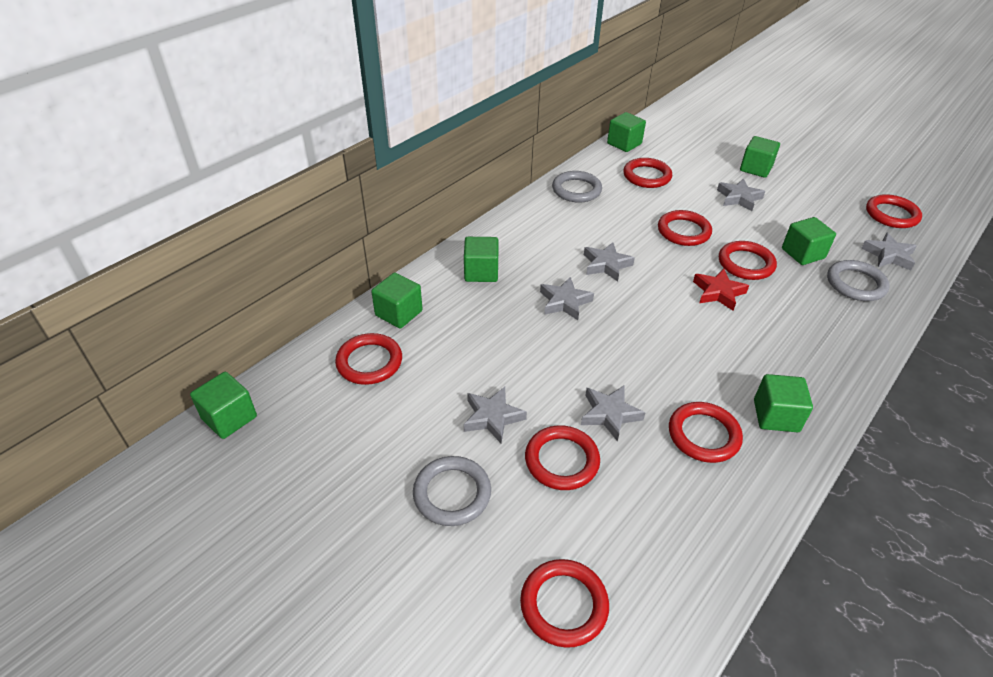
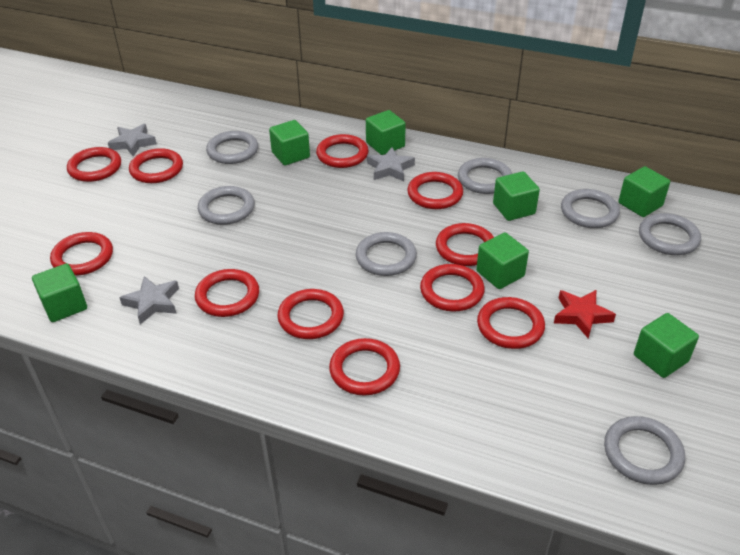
grey ring: [413,456,491,526] [552,171,602,203] [827,260,889,301] = 3 -> [198,186,255,225] [206,131,258,164] [356,232,417,276] [458,158,512,194] [561,189,620,228] [604,416,685,485] [639,213,701,255] = 7
grey star: [464,387,527,443] [540,277,594,320] [581,385,645,442] [584,242,635,282] [717,179,765,211] [862,233,917,271] = 6 -> [108,124,157,156] [119,276,179,324] [367,147,415,181] = 3
red ring: [335,333,402,385] [520,559,609,648] [525,425,600,490] [623,158,672,188] [658,210,712,246] [669,402,743,463] [719,241,777,280] [866,194,922,228] = 8 -> [50,232,113,276] [67,147,121,182] [129,148,183,183] [195,269,259,317] [277,289,344,339] [316,134,368,168] [329,338,400,396] [407,172,463,209] [420,264,485,312] [436,223,494,266] [477,297,545,349] = 11

